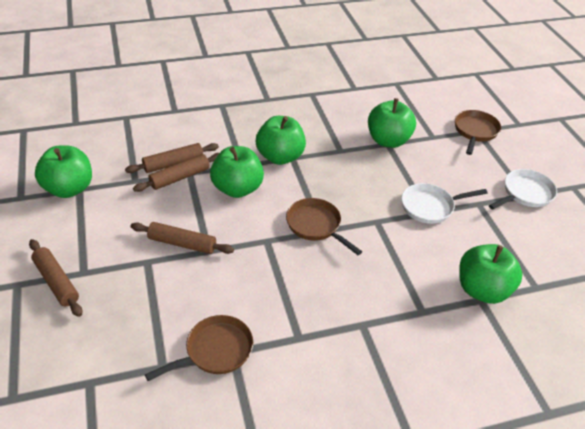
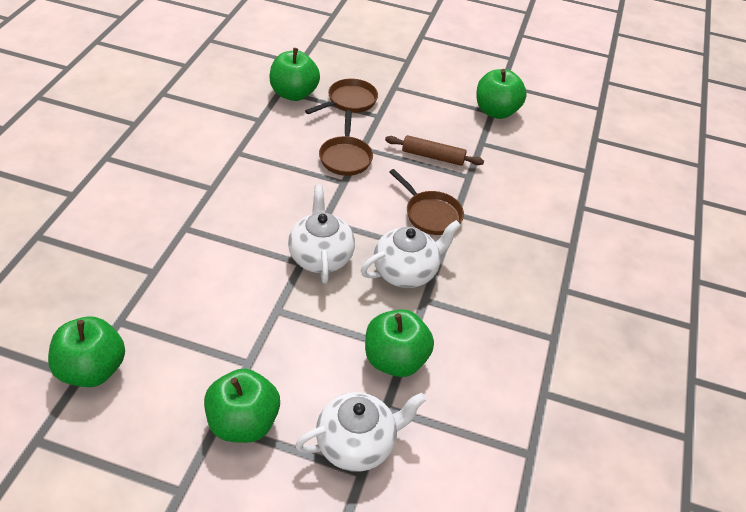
brown rolling pin: [29,239,82,317] [125,143,219,173] [130,222,234,254] [133,153,219,192] = 4 -> [385,135,484,166] = 1
white pan: [401,183,488,224] [489,169,557,210] = 2 -> none = 0
white teapot: none = 0 -> [288,185,355,284] [295,392,426,472] [361,220,461,288] = 3

